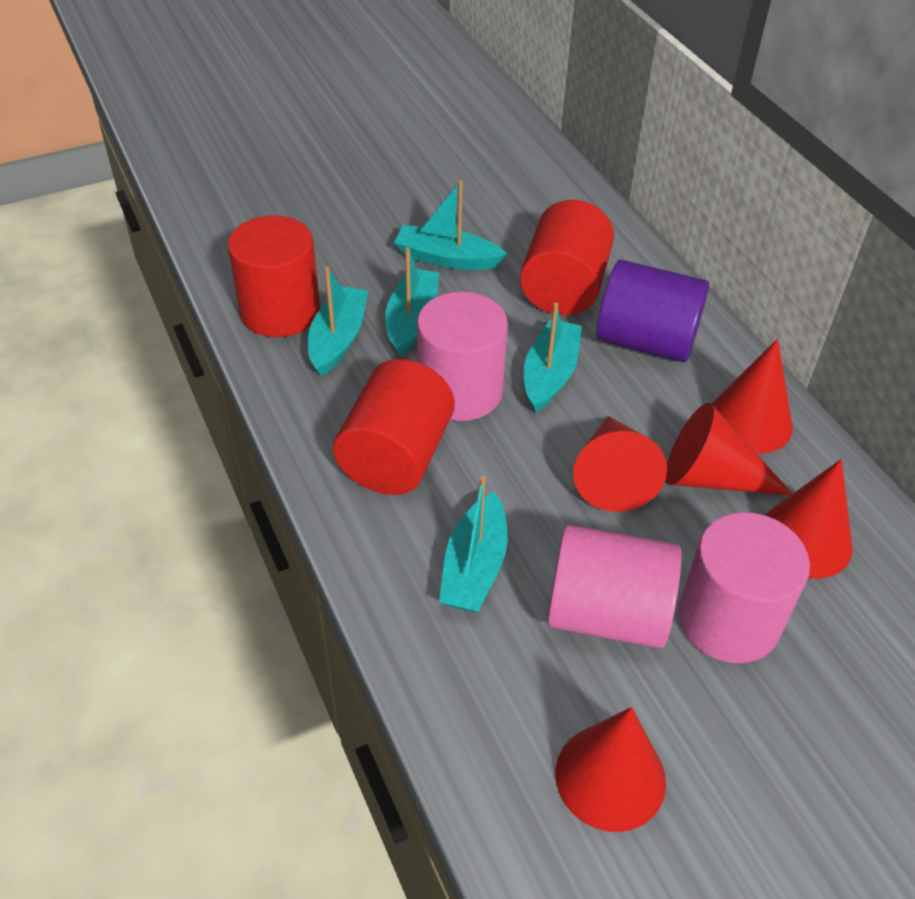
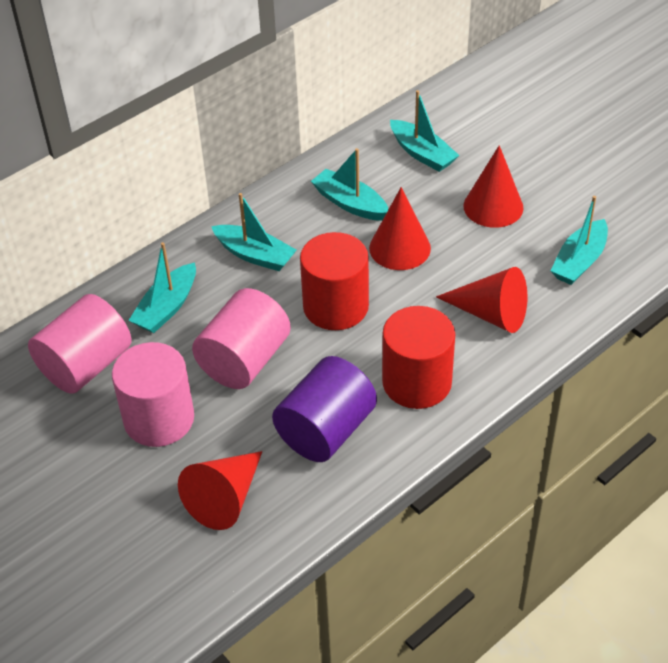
red cone: [555,707,666,832] [573,416,667,512] [666,403,793,495] [712,339,793,454] [765,459,853,579] = 5 -> [178,451,262,530] [369,187,431,270] [436,267,527,333] [463,145,523,228] = 4
red cylinder: [228,216,320,337] [333,359,455,495] [520,200,614,315] = 3 -> [300,232,369,330] [382,306,455,409] = 2

